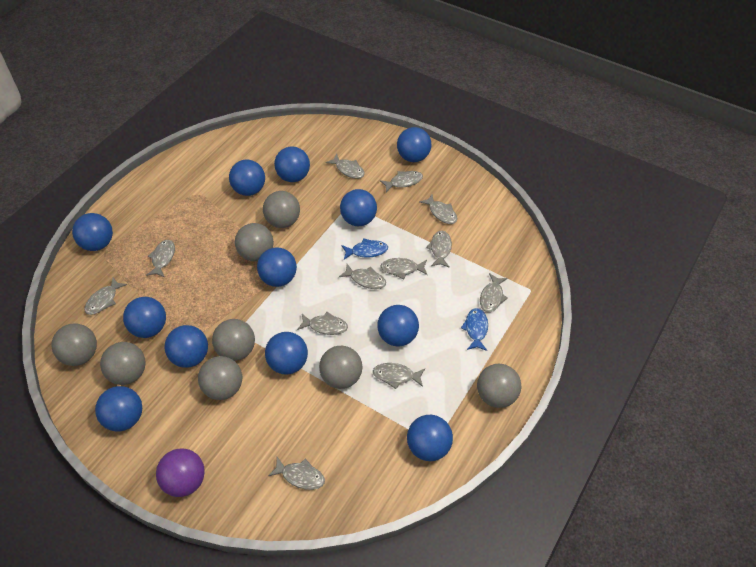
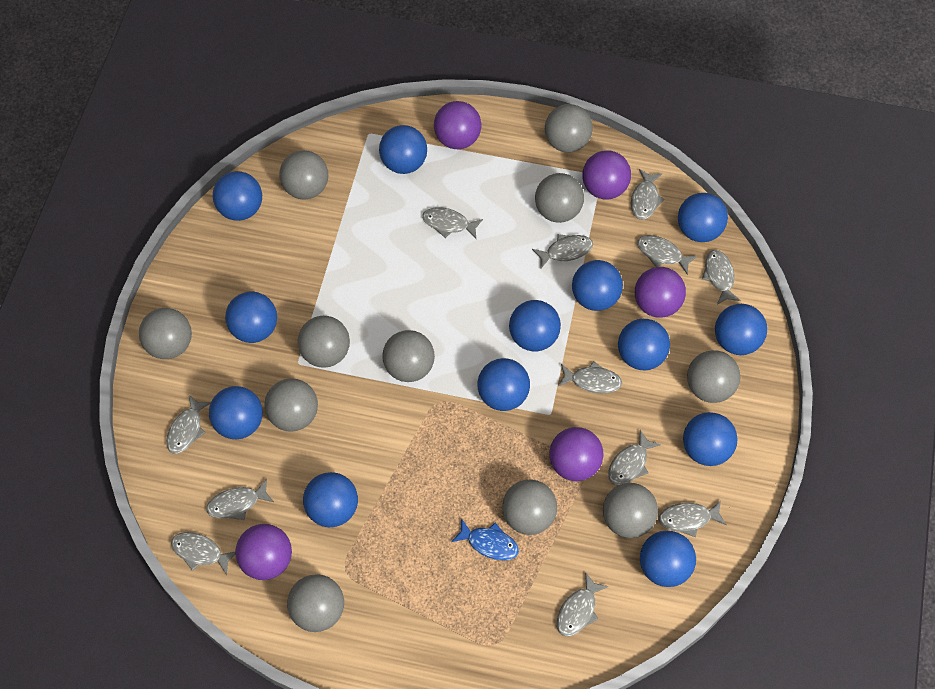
blue ball: [72,213,113,251] [95,386,142,431] [123,297,166,338] [165,325,208,368] [229,160,265,196] [257,247,297,287] [265,332,308,375] [274,146,310,182] [340,189,377,226] [377,305,419,346] [397,127,431,162] [407,415,453,461] = 12 -> [209,386,263,439] [213,171,262,221] [225,292,277,343] [303,472,358,527] [379,125,427,174] [478,358,530,411] [509,300,561,351] [572,260,623,311] [618,319,670,370] [640,531,696,587] [678,193,728,242] [683,412,737,466] [715,304,767,355] = 13
blue fish: [341,238,388,260] [461,308,488,351] = 2 -> [451,518,519,561] = 1
grey ball: [51,323,97,366] [100,342,146,385] [198,356,242,400] [212,319,255,361] [235,223,274,261] [263,191,300,228] [319,346,362,389] [477,364,521,408] = 8 -> [139,308,192,359] [264,378,318,432] [280,150,328,199] [287,574,344,632] [298,316,350,368] [382,330,435,382] [502,480,557,535] [535,173,584,223] [545,104,593,153] [603,483,658,538] [687,350,740,403] = 11
purple ball: [156,449,205,497] = 1 -> [235,524,292,580] [434,101,482,149] [549,427,603,481] [582,150,631,200] [635,267,686,318] = 5

